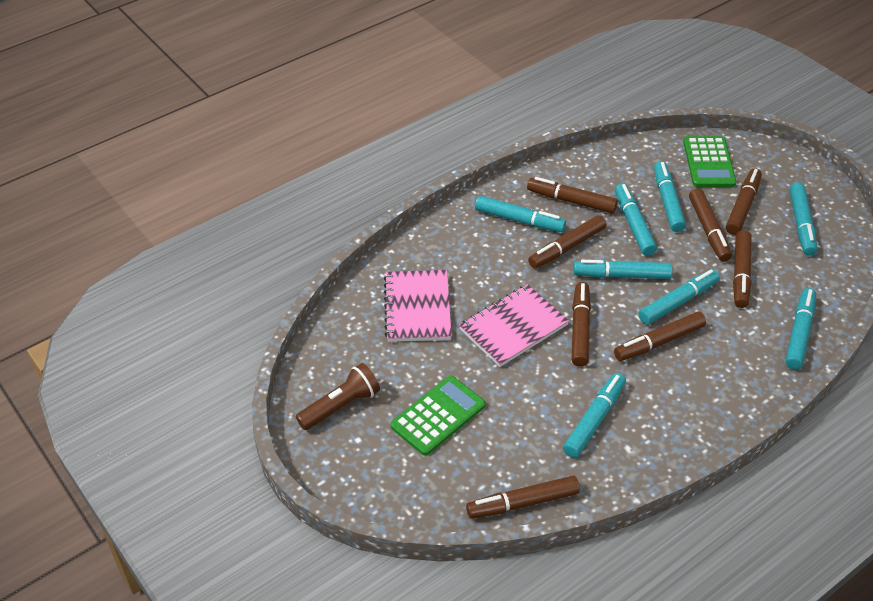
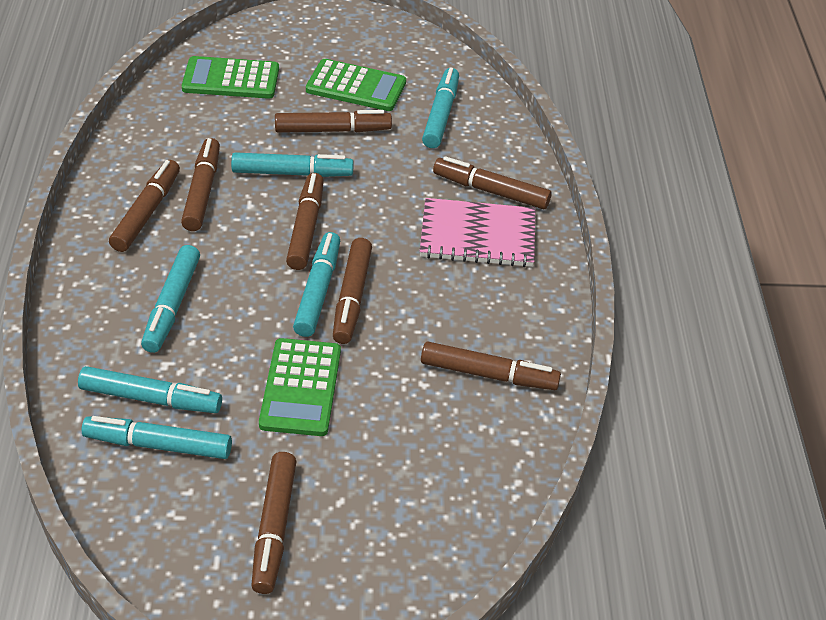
brown flashlight: [296,363,380,430] = 1 -> none = 0
green calculator: [391,376,486,456] [683,136,736,187] = 2 -> [182,56,279,99] [259,338,341,436] [306,59,406,111] = 3
pink notebook: [384,270,452,342] [459,284,569,367] = 2 -> [420,198,535,267] = 1
turquoise marker: [475,196,566,232] [563,373,626,458] [573,260,672,279] [615,184,657,256] [638,269,719,325] [654,161,686,232] [785,288,816,369] [789,182,817,256] = 8 -> [78,366,222,413] [81,416,232,459] [141,245,200,353] [231,152,354,177] [293,232,340,337] [422,67,459,148] = 6

